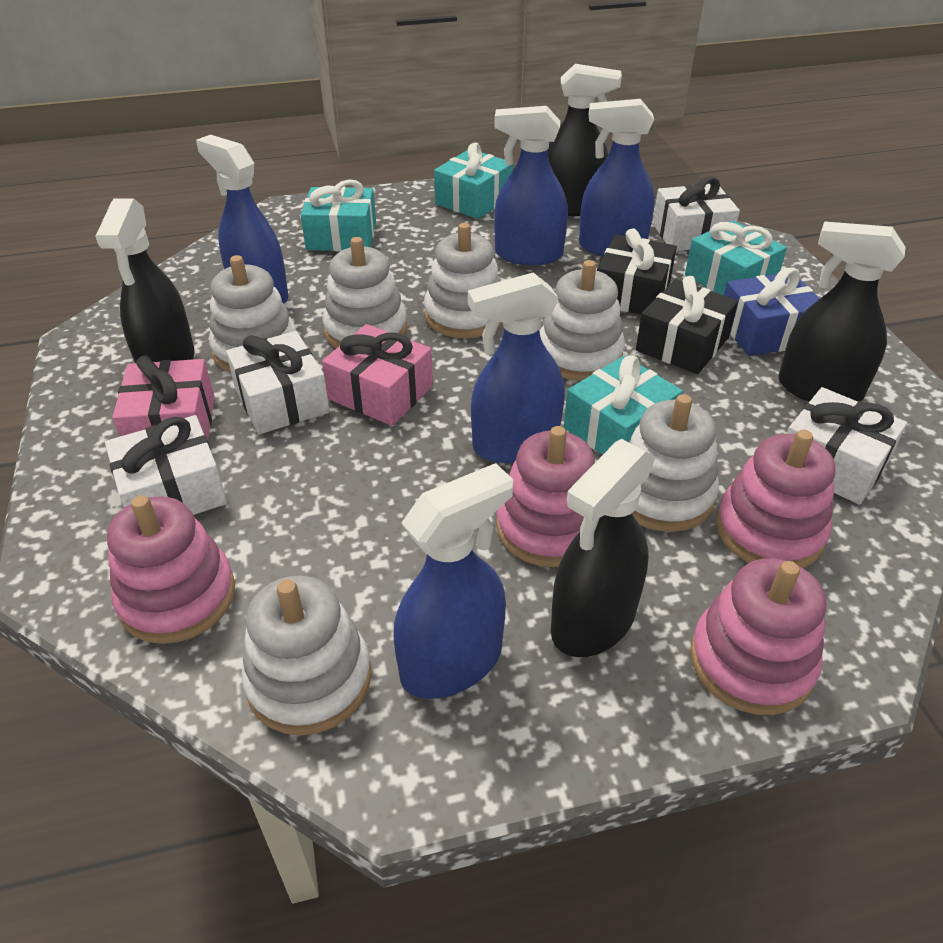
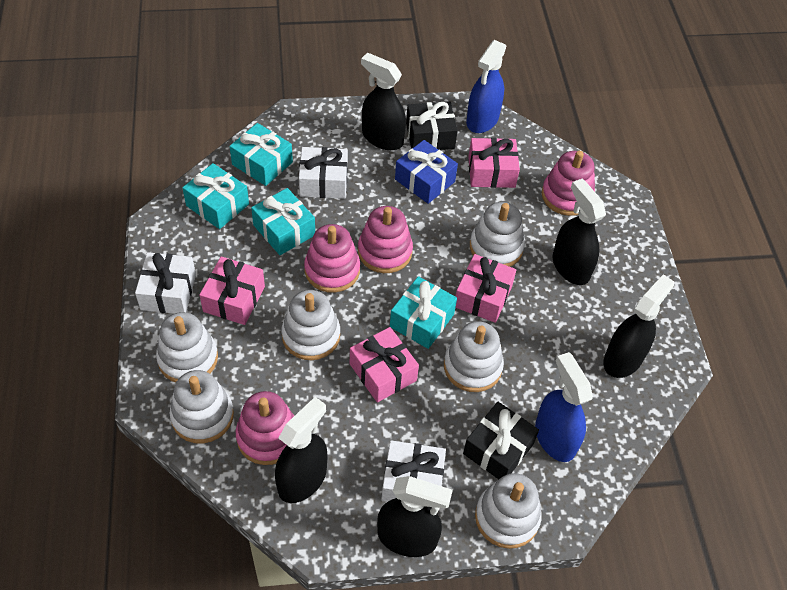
black spray bottle: [95,198,195,363] [548,64,622,216] [551,439,655,657] [779,221,906,402] = 4 -> [275,397,327,503] [361,53,406,150] [377,476,453,557] [553,179,606,285] [603,274,674,378] = 5
blue spray bottle: [196,135,289,304] [393,463,513,699] [468,272,565,463] [494,106,568,265] [579,99,655,256] = 5 -> [466,40,507,133] [535,352,593,462] = 2
pink gift: [112,355,215,440] [322,324,433,426] = 2 -> [199,256,265,325] [350,327,419,403] [455,254,516,323] [468,138,520,188] = 4
white gift: [105,415,227,515] [226,331,330,434] [652,177,740,251] [787,387,907,505] = 4 -> [135,252,196,314] [299,147,348,199] [381,440,446,502] = 3

